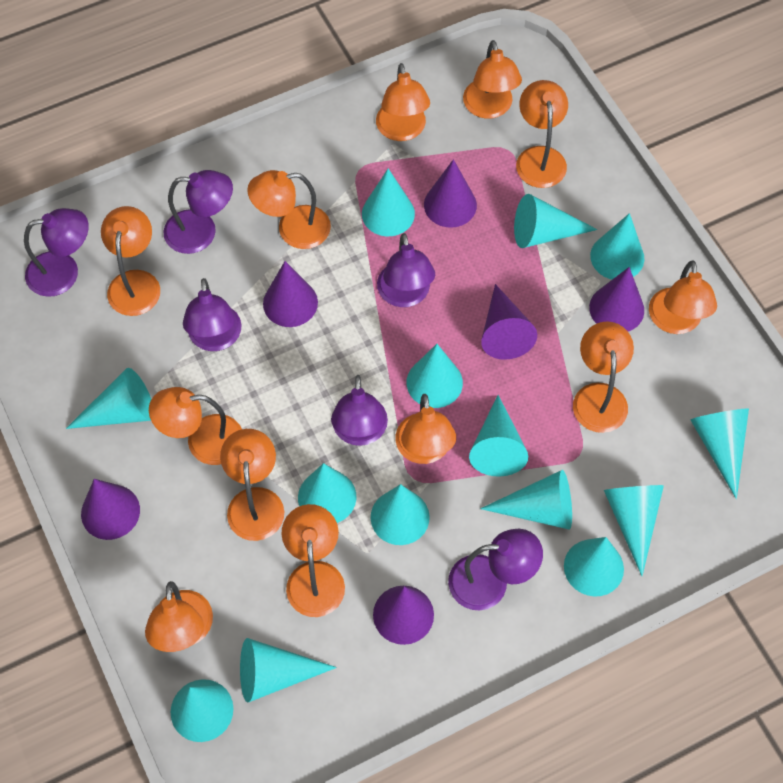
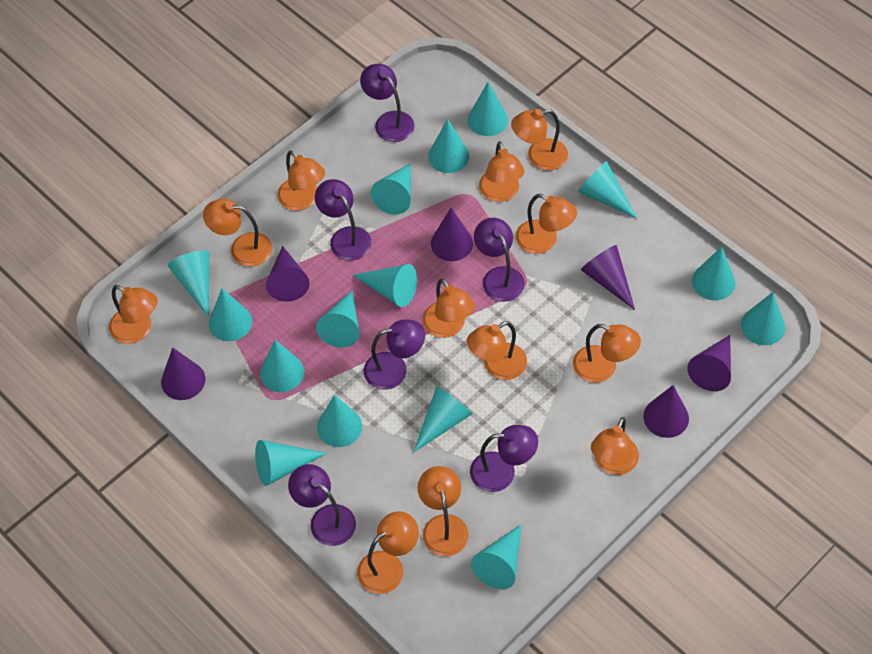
turquoise cone: [66,368,151,429] [171,679,233,742] [240,638,337,703] [298,463,357,523] [362,169,415,236] [371,484,430,545] [407,344,463,408] [469,395,528,477] [480,470,572,529] [514,194,597,248] [564,537,624,597] [590,213,644,279] [604,485,664,576] [690,408,749,499] = 14 -> [168,250,209,318] [209,289,252,341] [255,440,327,486] [260,340,304,392] [316,290,359,348] [317,395,362,447] [353,264,417,307] [371,163,411,215] [413,386,473,453] [428,119,469,173] [468,82,508,136] [471,524,522,589] [578,161,638,219] [692,247,735,300] [741,292,785,345] = 15

